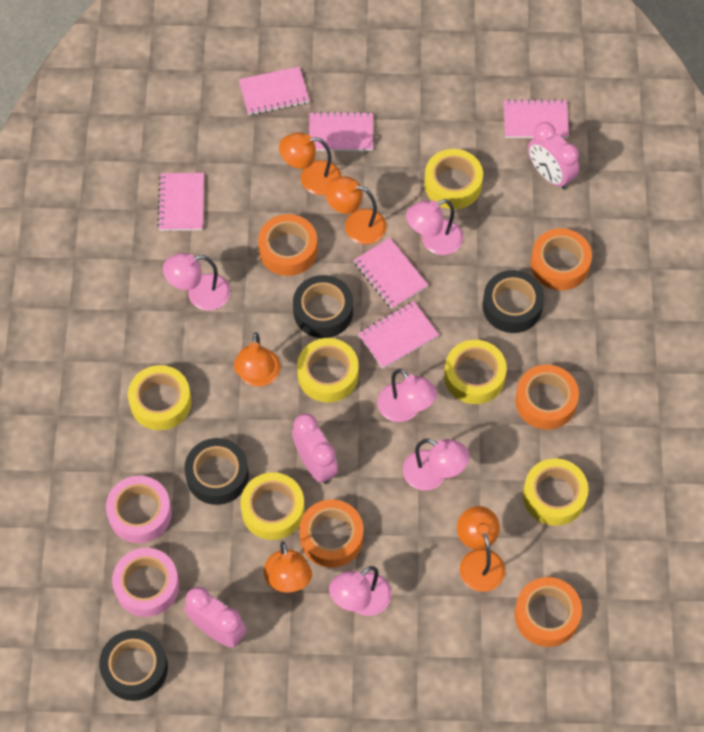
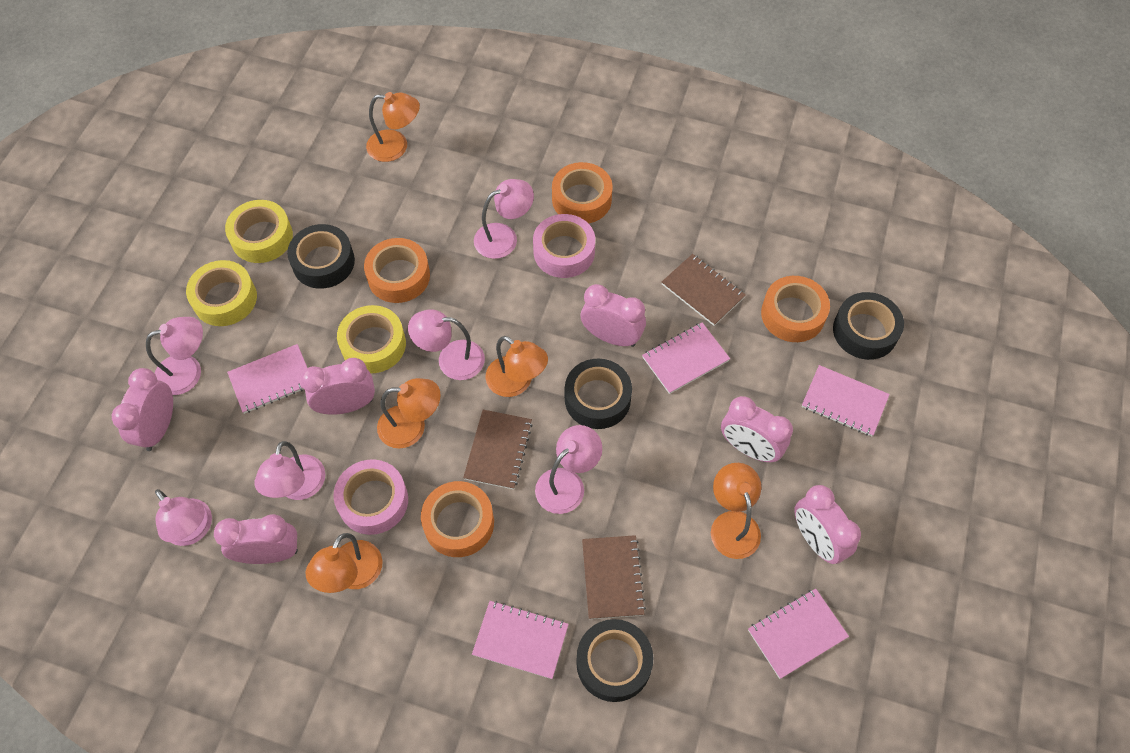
brown notebook: none = 0 -> [463,410,533,490] [582,535,646,619] [662,254,746,326] = 3
orange tape: [258,214,318,276] [299,500,363,568] [515,365,579,430] [515,577,582,647] [531,228,592,290] = 5 -> [364,238,430,303] [421,481,494,557] [552,162,613,223] [761,276,830,342] = 4
pink clock: [184,587,246,647] [292,413,338,484] [528,122,579,190] = 3 -> [112,368,173,451] [214,514,298,564] [300,358,375,415] [581,284,646,347] [721,396,793,462] [794,485,861,564] = 6
pink lamp: [163,253,230,311] [329,566,392,616] [377,369,437,422] [403,439,469,491] [406,199,463,255] = 5 -> [146,317,203,395] [155,489,212,546] [255,441,325,500] [408,309,485,380] [474,179,534,259] [535,425,602,514] = 6
pink notebook: [157,173,204,231] [239,67,310,115] [309,112,373,151] [354,238,428,309] [358,301,439,369] [504,99,569,138] = 6 -> [227,344,307,414] [472,601,569,679] [642,323,730,394] [748,589,849,679] [802,365,890,437] = 5
yellow tape: [128,365,192,430] [240,472,305,540] [297,338,359,402] [424,149,483,209] [444,340,507,404] [523,458,588,526] = 6 -> [186,260,257,326] [225,200,293,263] [337,305,406,373] = 3

